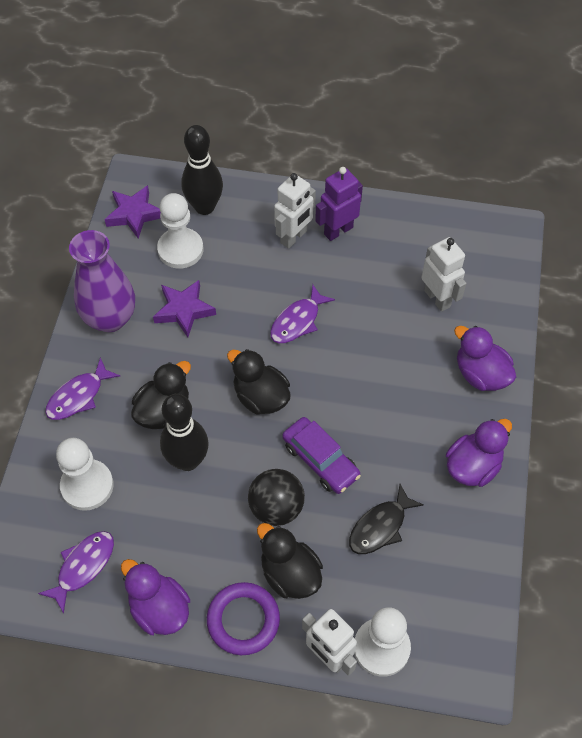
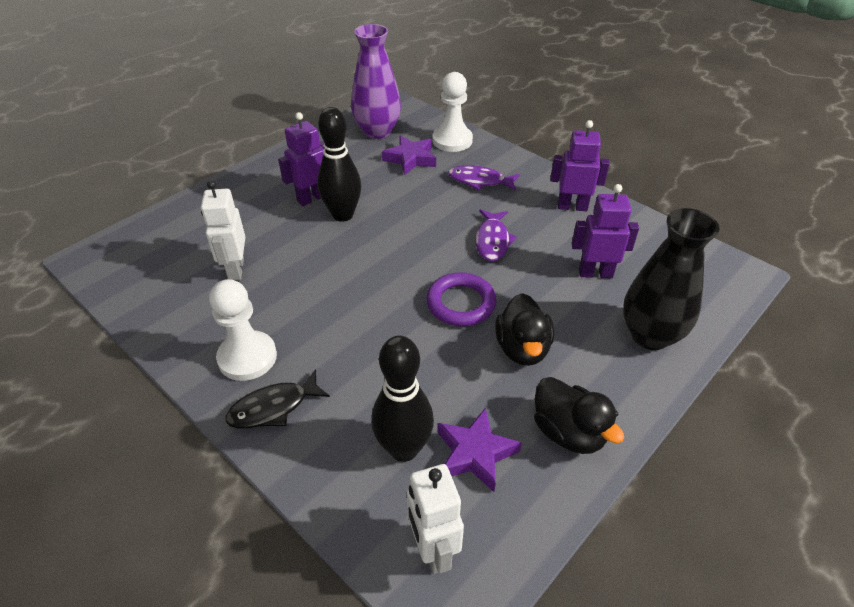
black ball: [248,469,305,526] = 1 -> none = 0
black duck: [131,361,191,429] [227,349,291,415] [257,523,323,599] = 3 -> [495,293,554,366] [534,377,625,454] = 2
black vase: none = 0 -> [623,208,719,350] = 1
purple car: [282,417,361,494] = 1 -> none = 0
purple duck: [121,559,190,635] [446,419,512,487] [454,326,516,391] = 3 -> none = 0
purple fish: [38,531,114,614] [45,358,120,420] [270,284,335,343] = 3 -> [448,165,520,191] [475,210,517,261] = 2
purple robot: [315,167,363,241] = 1 -> [278,112,325,206] [551,120,610,211] [571,184,639,278] = 3
white pawn: [56,438,114,511] [157,193,203,269] [354,607,411,677] = 3 -> [209,279,277,381] [432,72,473,152] = 2
white robot: [274,173,316,249] [302,609,357,676] [421,237,466,312] = 3 -> [201,180,245,280] [407,464,464,574] = 2

